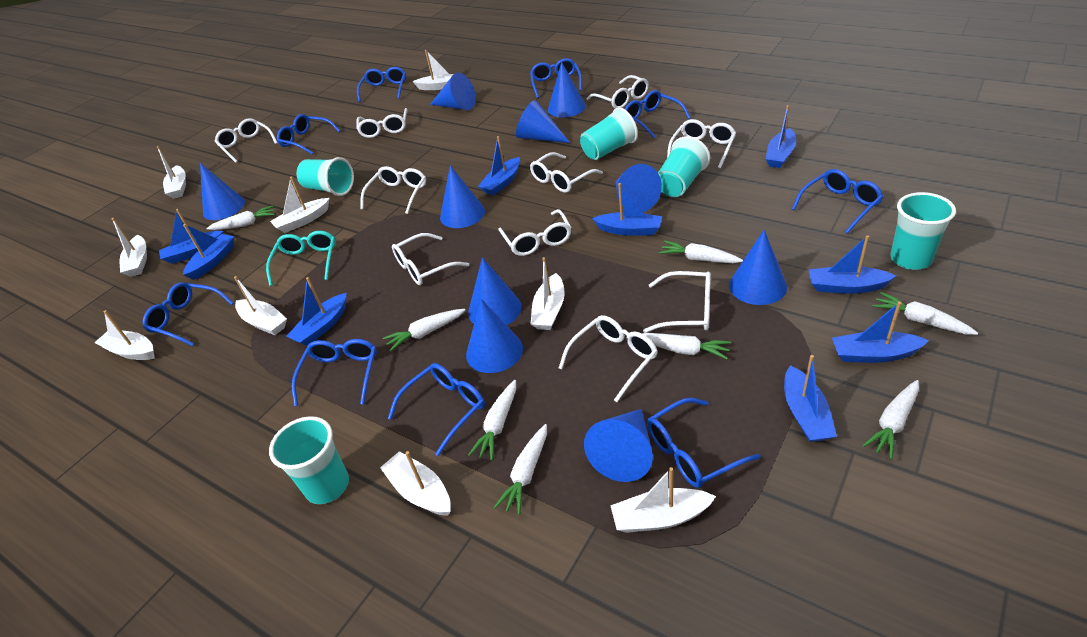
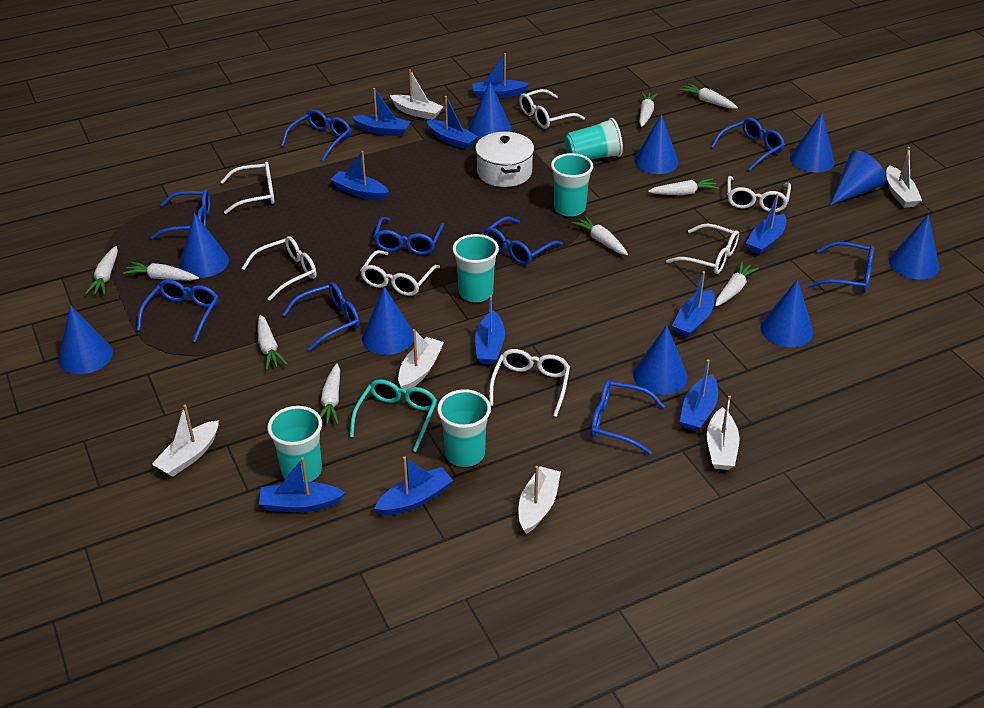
blue boat: [159,209,224,264] [183,224,234,280] [286,277,347,346] [478,136,520,195] [592,183,662,236] [766,105,796,168] [784,355,837,442] [808,235,896,294] [832,302,929,363] = 9 -> [259,457,345,512] [330,151,389,200] [352,88,411,137] [374,456,453,515] [427,96,478,150] [472,53,529,98] [475,295,505,364] [672,271,715,337] [680,360,718,431] [746,193,786,255] = 10
white boat: [94,310,155,360] [112,218,147,277] [157,146,186,199] [234,276,287,335] [270,176,330,233] [380,451,451,516] [412,50,453,90] [530,257,565,330] [610,467,716,533] = 9 -> [152,405,219,477] [390,69,444,120] [398,329,444,390] [519,466,561,534] [707,395,739,470] [886,147,922,208] = 6
white carrot: [206,205,275,230] [383,309,465,351] [468,380,516,461] [494,424,547,515] [642,333,731,359] [659,241,743,263] [862,380,919,459] [872,292,978,335] = 8 -> [85,246,118,295] [123,262,199,281] [257,315,287,370] [320,364,340,424] [571,216,628,255] [639,92,658,127] [648,178,719,195] [679,83,738,109] [715,261,759,306] = 9
white glasses: [214,118,277,163] [356,108,407,138] [360,166,426,214] [392,233,469,285] [498,209,571,256] [530,152,603,193] [559,315,658,402] [586,75,649,108] [643,271,711,333] [667,119,736,168] = 10 -> [220,162,275,214] [242,236,316,301] [360,250,440,296] [489,349,570,417] [519,89,585,129] [666,224,739,274] [727,176,791,212] = 7
white pot: none = 0 -> [475,132,534,187] = 1

